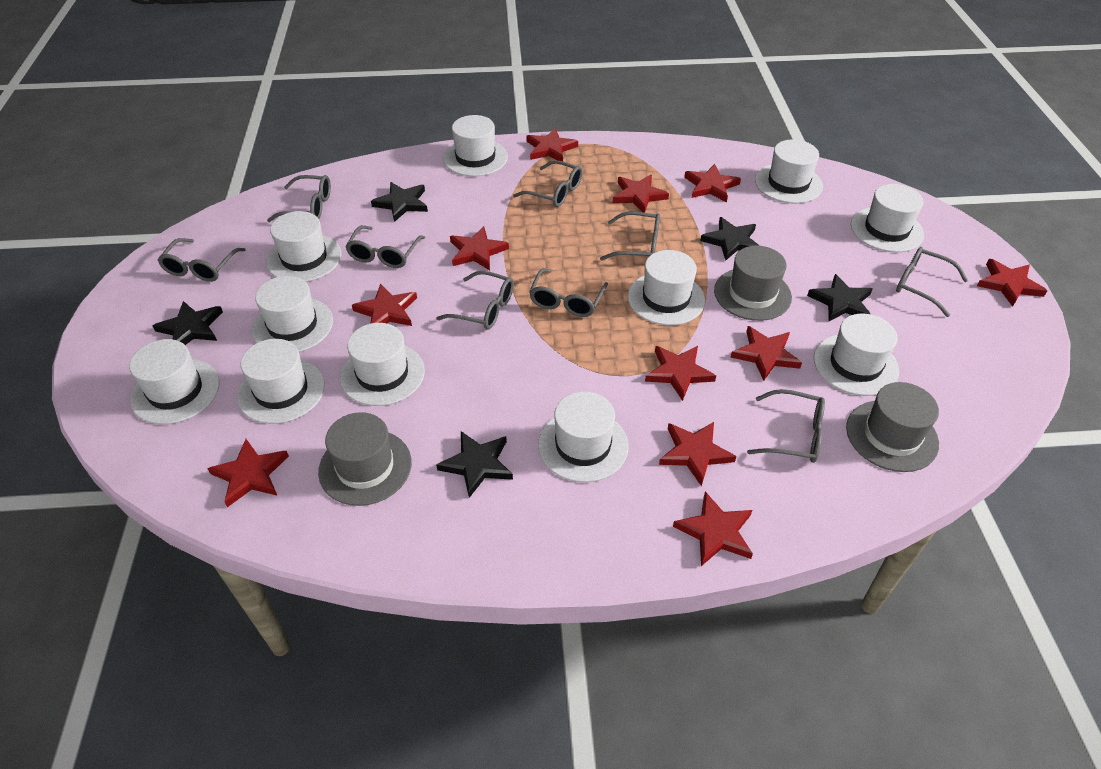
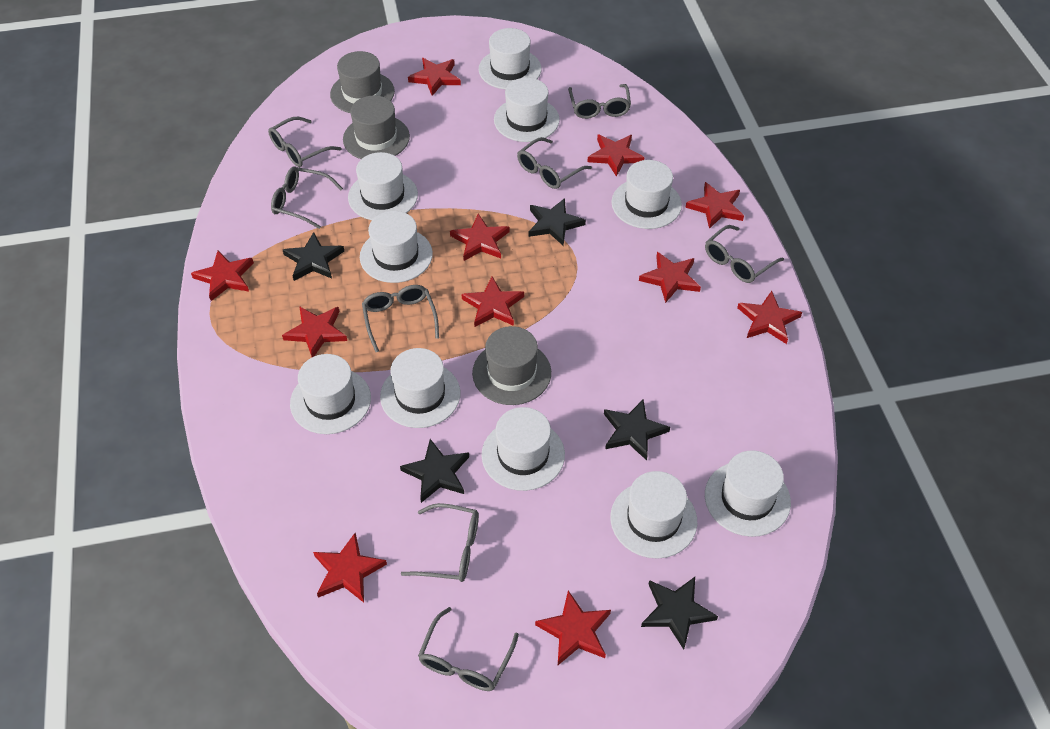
grey glasses: [158,238,246,282] [267,175,331,222] [345,225,425,268] [436,271,514,330] [513,160,582,207] [529,269,608,317] [600,211,660,260] [747,389,825,463] [896,247,968,317] = 9 -> [268,117,342,167] [271,166,343,229] [362,285,439,352] [401,503,479,582] [418,607,519,691] [517,137,592,189] [568,84,631,119] [705,225,784,283] = 8
white hat: [129,339,220,424] [237,339,325,424] [252,276,333,352] [267,211,341,282] [340,323,425,406] [443,115,508,177] [538,391,629,482] [628,250,705,325] [755,140,823,204] [814,313,899,396] [851,184,924,252] = 11 -> [290,354,371,434] [348,152,418,220] [360,211,433,283] [380,348,460,428] [479,28,541,89] [482,407,565,491] [494,78,560,142] [610,471,697,559] [612,160,682,229] [705,450,791,537] = 10

